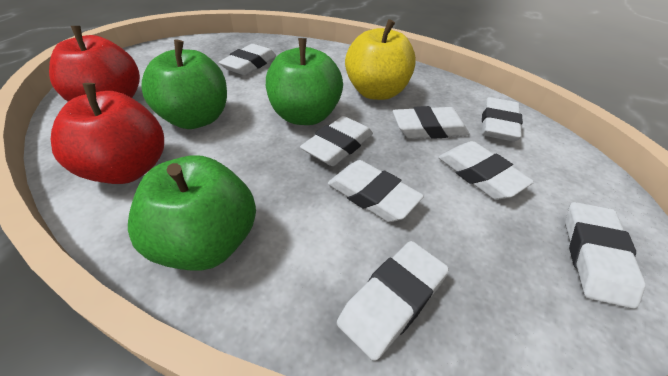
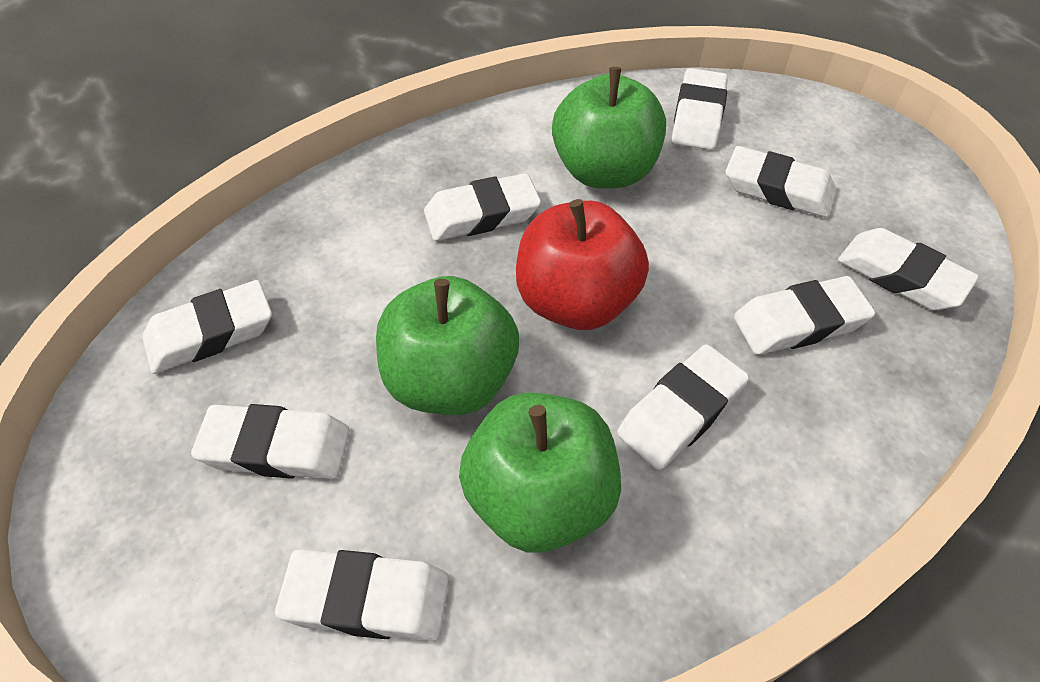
red apple: [49,26,140,101] [51,83,164,184] = 2 -> [516,199,649,330] = 1
white eraser: [218,44,276,75] [300,116,373,166] [328,160,424,222] [337,241,449,361] [393,106,469,139] [438,141,534,200] [482,97,523,142] [565,202,645,309] = 8 -> [142,280,272,374] [191,404,350,479] [275,549,449,641] [424,173,541,241] [617,344,749,470] [672,68,728,150] [726,146,837,218] [734,276,875,355] [838,228,979,310] = 9
yellow apple: [345,19,416,100] = 1 -> none = 0

